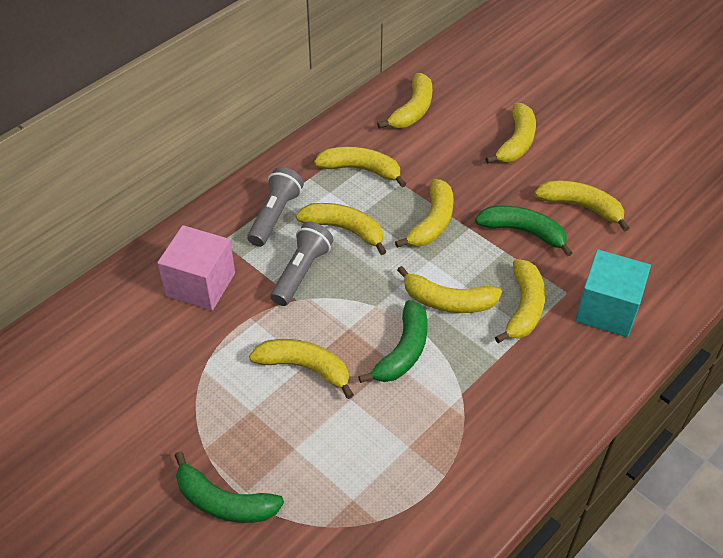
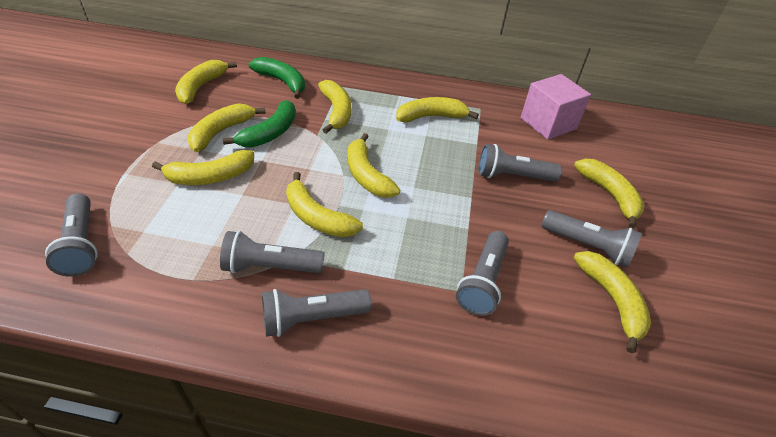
green banana: [174,451,284,523] [358,300,428,383] [475,206,572,257] = 3 -> [223,100,296,148] [249,57,305,99] = 2
grey flashlight: [247,167,304,247] [271,222,333,306] = 2 -> [45,193,98,277] [220,231,325,274] [262,289,371,337] [456,231,509,316] [478,144,562,182] [542,210,642,268] = 6
turquoise cube: [575,249,651,337] = 1 -> none = 0

